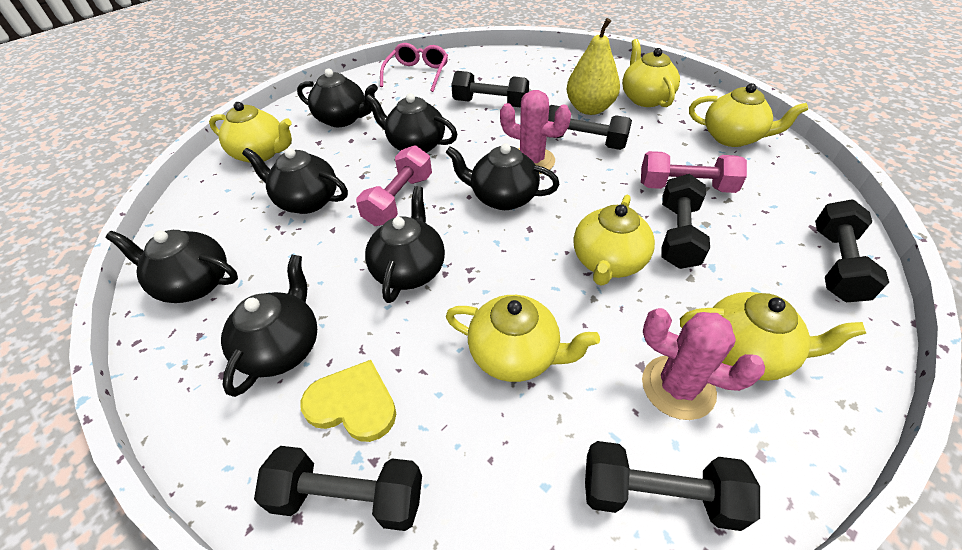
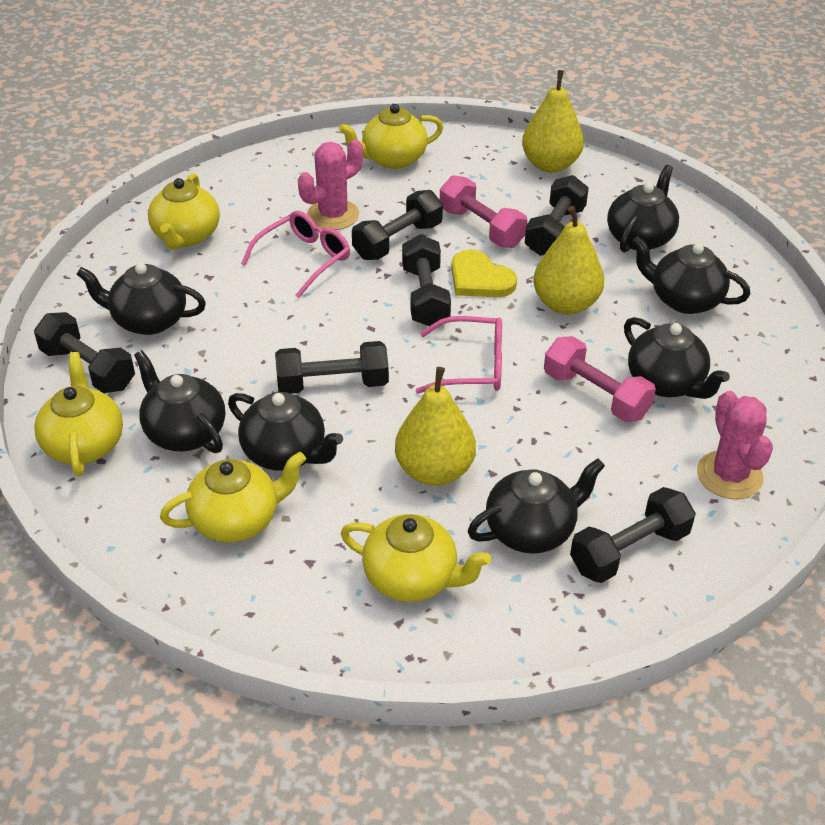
pink glasses: [380,43,448,92] = 1 -> [241,211,350,298] [416,316,502,394] = 2
yellow pear: [566,18,620,115] = 1 -> [395,367,476,486] [522,70,584,173] [533,206,604,315] = 3
yellow teapot: [209,102,292,163] [446,295,600,382] [574,195,655,286] [622,39,680,107] [680,292,866,381] [689,83,808,147] = 6 -> [34,352,123,477] [148,173,220,250] [160,452,306,543] [339,104,443,169] [341,514,491,602] = 5

